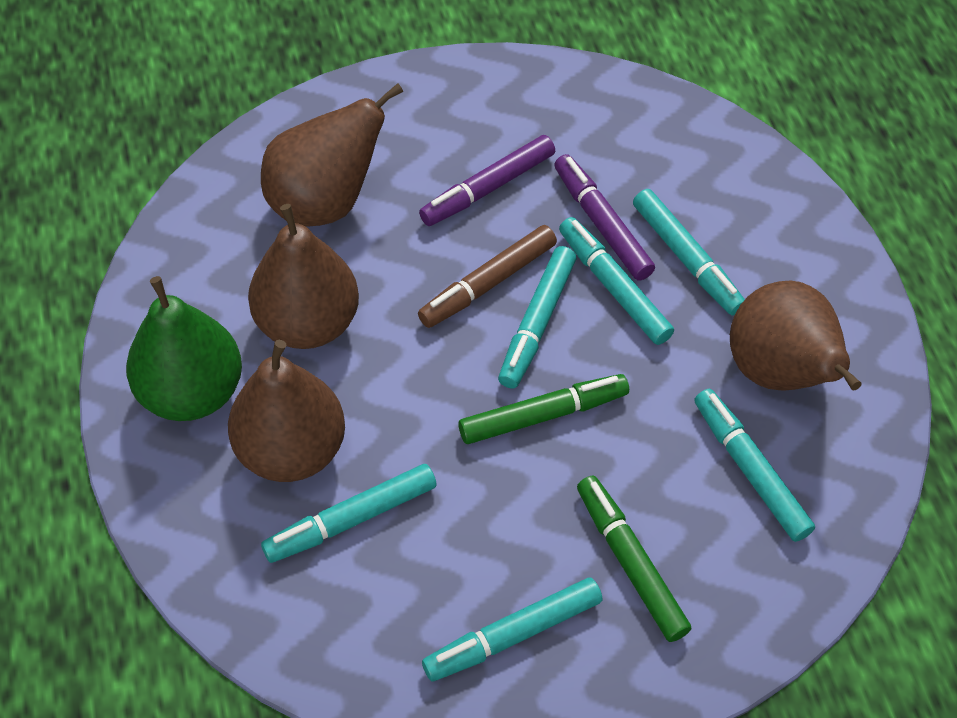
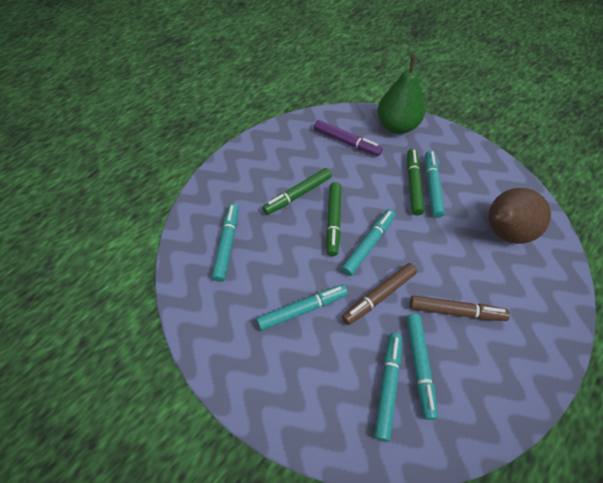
brown marker: [418,225,557,328] = 1 -> [342,263,417,325] [410,295,510,321] = 2
brown pear: [228,340,345,482] [248,204,359,349] [261,83,403,226] [730,281,861,391] = 4 -> [489,188,551,244] = 1
green marker: [458,374,629,444] [577,476,691,642] = 2 -> [262,168,332,215] [326,182,341,256] [407,149,424,215] = 3
purple marker: [419,135,555,226] [554,154,655,280] = 2 -> [314,120,383,156] = 1

